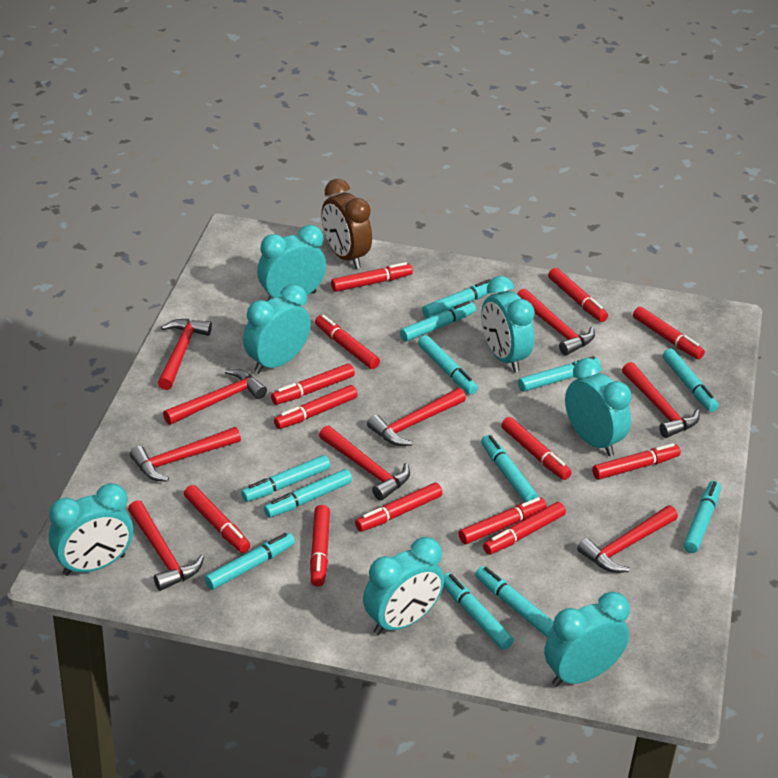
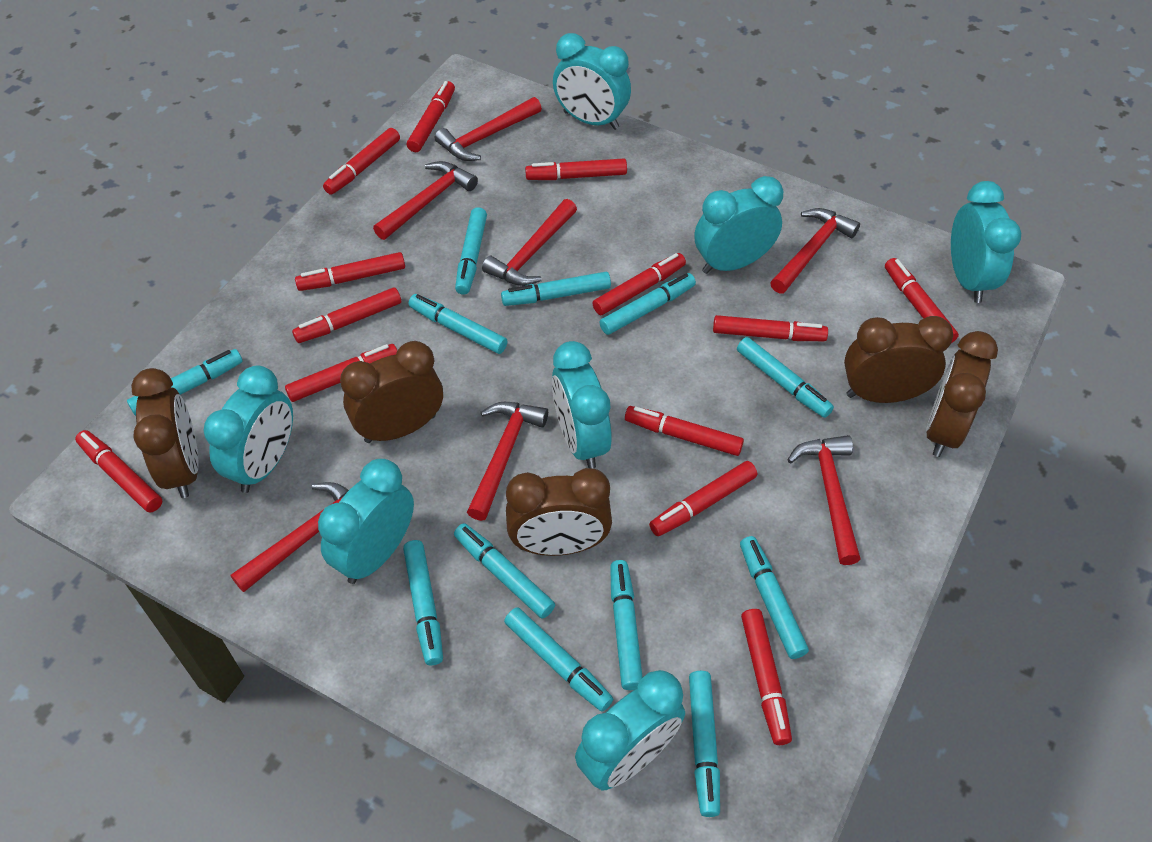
brown clock: [321,179,372,269] = 1 -> [131,368,199,498] [340,341,443,443] [506,468,612,556] [844,316,953,403] [926,331,998,457] = 5
red hammer: [128,500,204,591] [130,427,241,482] [158,319,212,390] [163,369,267,425] [319,425,410,501] [367,388,466,446] [517,289,595,356] [577,505,678,573] [622,362,700,438] = 9 -> [231,482,349,592] [373,161,478,240] [435,97,542,161] [467,402,548,521] [482,199,577,286] [770,208,860,294] [787,435,861,565] = 7

